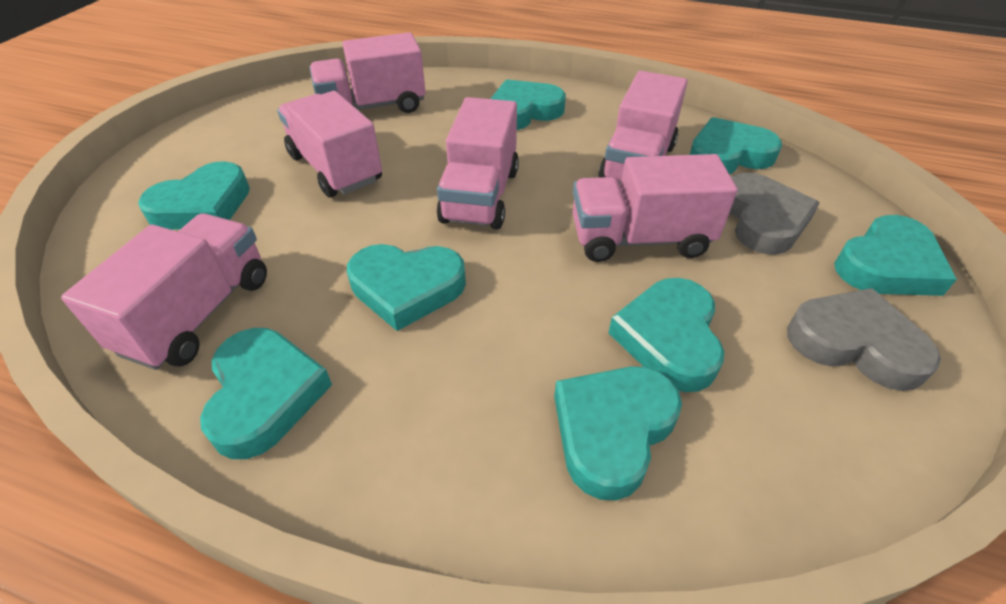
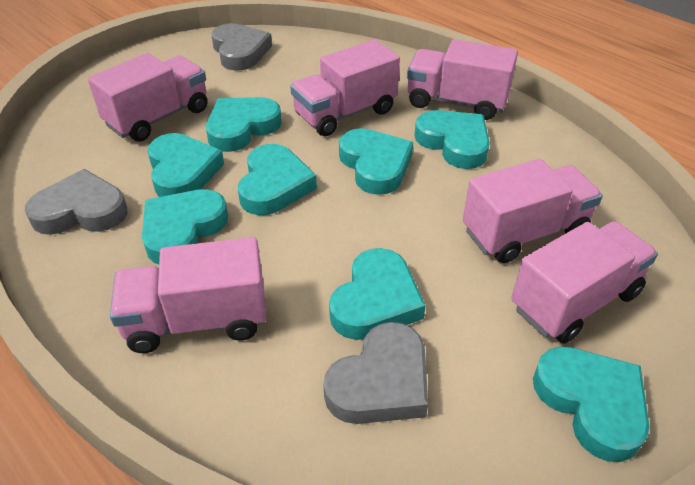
grey heart: [729,173,820,255] [787,288,941,391] = 2 -> [25,169,128,235] [212,23,272,71] [323,322,428,424] = 3

